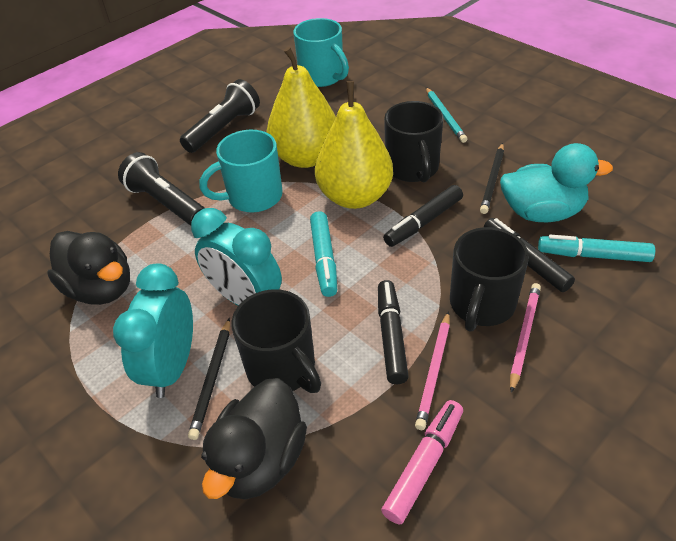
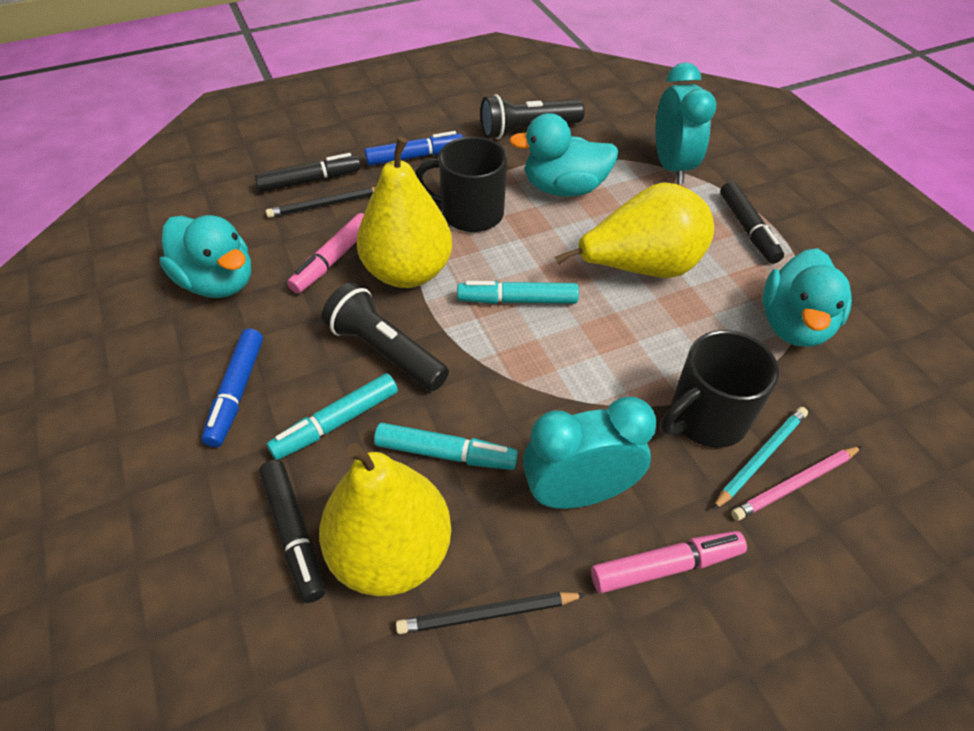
black duck: [47,231,130,305] [201,378,307,499] = 2 -> none = 0
black mug: [231,289,321,393] [384,101,444,183] [450,227,529,331] = 3 -> [415,137,507,232] [660,330,779,447] = 2
blue marker: none = 0 -> [202,329,263,447] [364,131,463,166] = 2
pink marker: [381,400,463,524] = 1 -> [287,213,364,294] [591,531,747,593] = 2
pink pencil: [415,311,450,430] [510,283,541,393] = 2 -> [731,446,862,521] = 1
turquoise duck: [500,143,613,222] = 1 -> [159,215,251,298] [509,113,618,197] [762,248,852,347] = 3
turquoise marker: [310,211,337,297] [538,235,655,262] = 2 -> [267,373,398,460] [374,423,518,470] [457,281,579,304] = 3
turquoise mug: [199,130,283,213] [293,18,349,87] = 2 -> none = 0
yellow pear: [266,47,336,168] [315,81,393,209] = 2 -> [319,443,451,596] [357,136,452,288] [555,183,714,278] = 3

